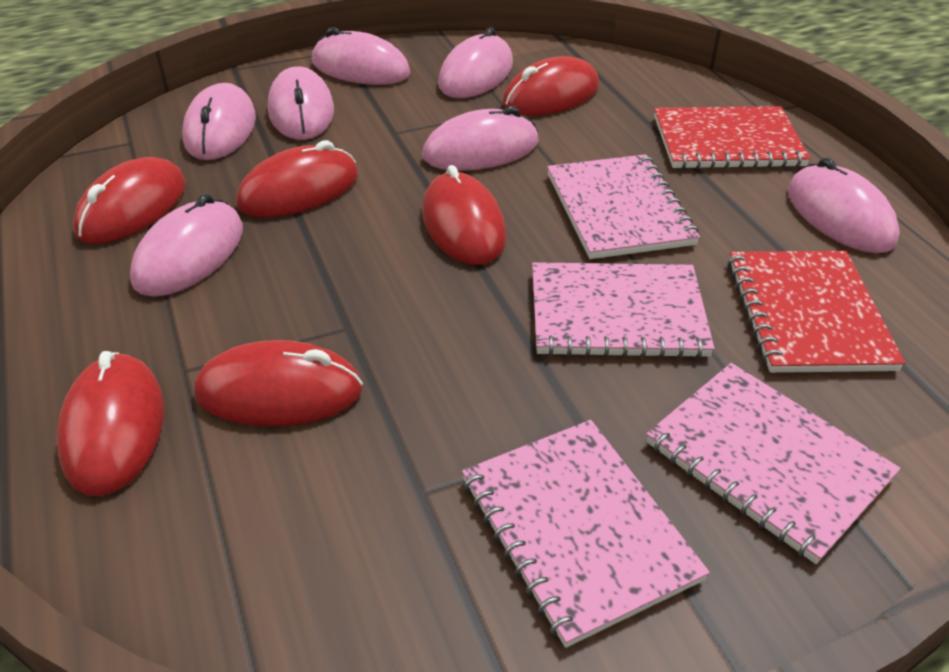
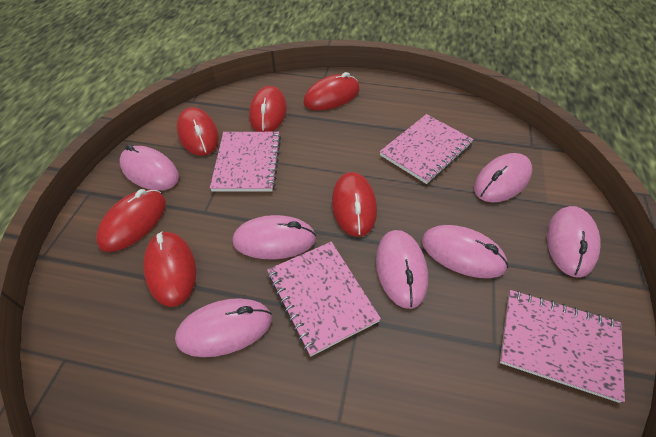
red notebook: [654,106,811,169] [728,251,905,373] = 2 -> none = 0

